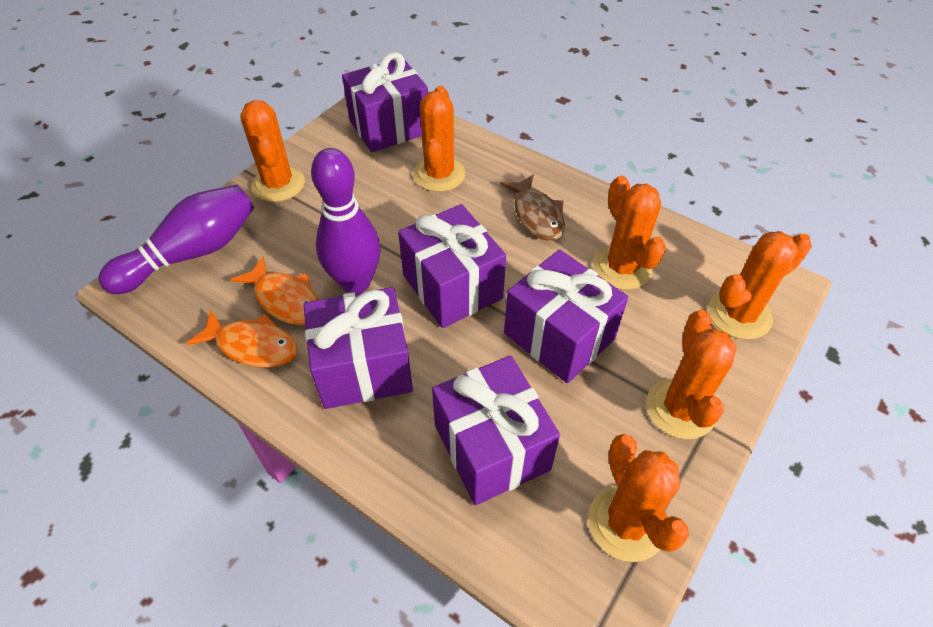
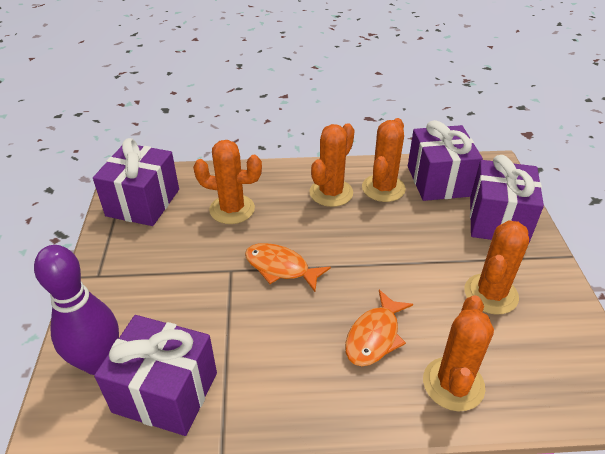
brown fish: [500,174,565,241] = 1 -> none = 0
orange cactus: [240,100,305,202] [413,86,466,192] [589,434,689,562] [593,175,666,290] [647,310,737,439] [708,231,812,340] = 6 -> [193,140,262,224] [309,123,355,207] [362,118,406,202] [423,295,494,411] [464,220,529,315] = 5
purple bowling pin: [98,185,254,294] [311,148,381,294] = 2 -> [34,245,119,375] = 1
purple gift: [303,287,413,409] [342,52,428,152] [398,204,506,328] [432,355,560,505] [504,249,628,383] = 5 -> [93,138,179,226] [94,315,217,436] [408,120,483,201] [470,155,544,243] = 4

